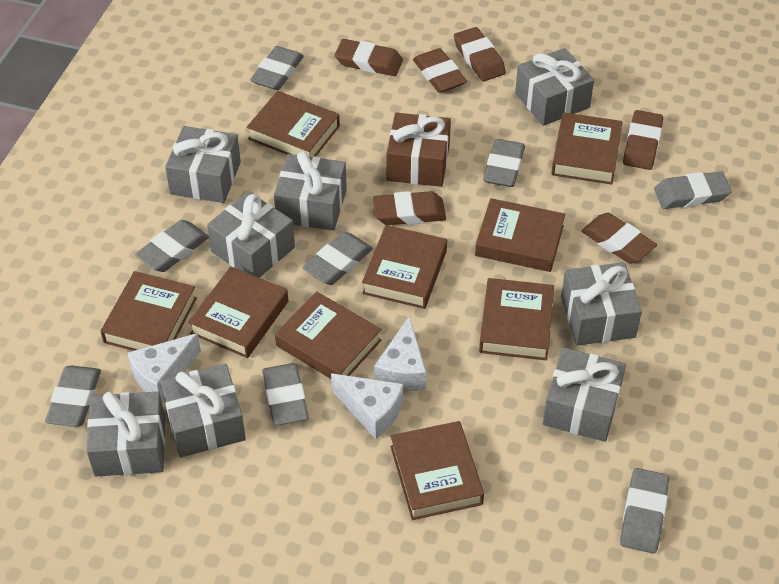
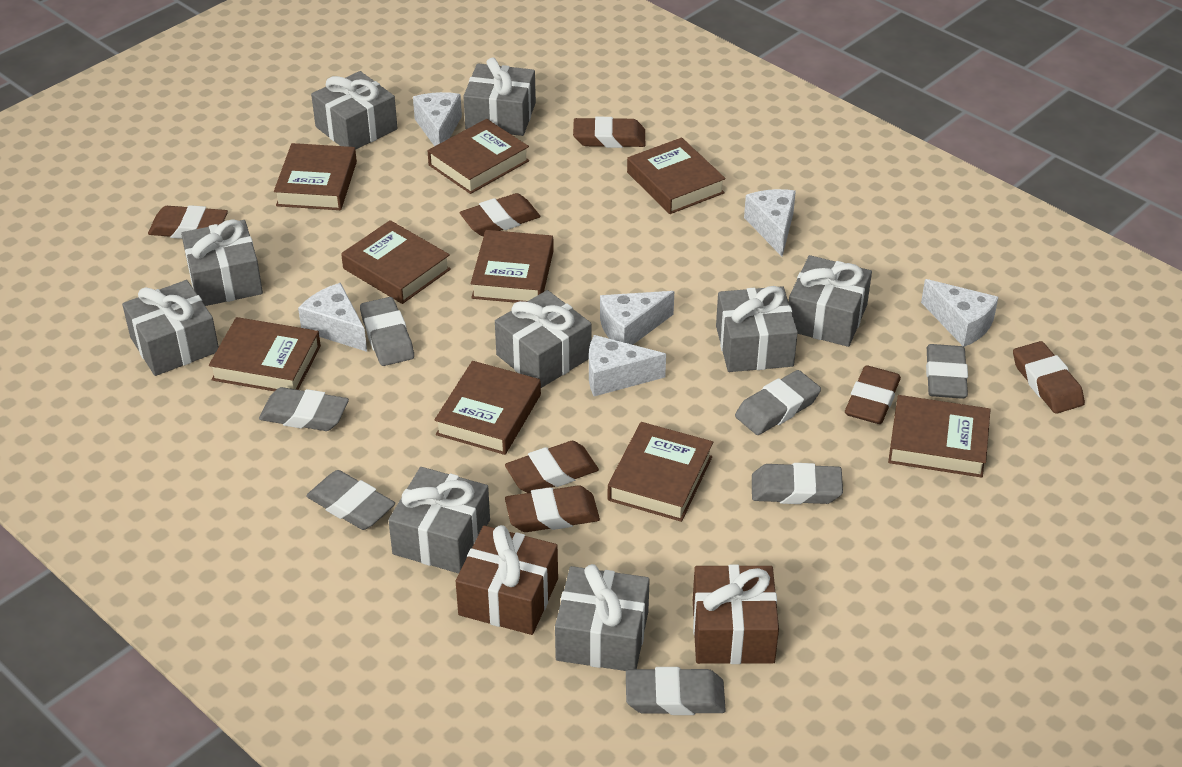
brown eraser: [335,39,403,76] [373,191,446,225] [413,48,467,93] [454,27,506,81] [581,213,657,264] [623,110,663,170] = 6 -> [148,205,228,239] [459,193,541,236] [505,441,599,493] [505,485,600,532] [573,117,645,148] [845,365,901,424] [1013,341,1085,414] = 7
brown gift: [387,113,451,187] = 1 -> [456,525,558,635] [693,564,779,664] = 2
grey eraser: [45,365,101,427] [135,220,209,272] [250,46,304,90] [262,363,309,425] [303,232,373,285] [483,139,525,187] [620,468,669,553] [654,171,732,209] = 8 -> [259,387,349,431] [306,470,395,530] [360,297,414,366] [626,667,726,715] [735,370,821,435] [752,463,843,504] [926,344,968,399] = 7
grey gift: [86,391,165,477] [160,364,246,458] [165,126,241,203] [207,191,295,278] [274,151,347,231] [515,48,594,126] [543,347,626,442] [561,262,642,346] = 8 -> [122,280,219,376] [181,219,263,306] [311,71,398,150] [388,467,490,574] [463,58,536,136] [495,290,591,388] [555,564,650,671] [716,286,798,372] [789,255,872,347] = 9
white cheese: [127,333,201,401] [331,373,403,439] [374,316,426,391] = 3 -> [298,283,367,352] [413,92,462,146] [589,335,666,396] [600,291,674,345] [744,189,796,256] [921,279,998,347] = 6

